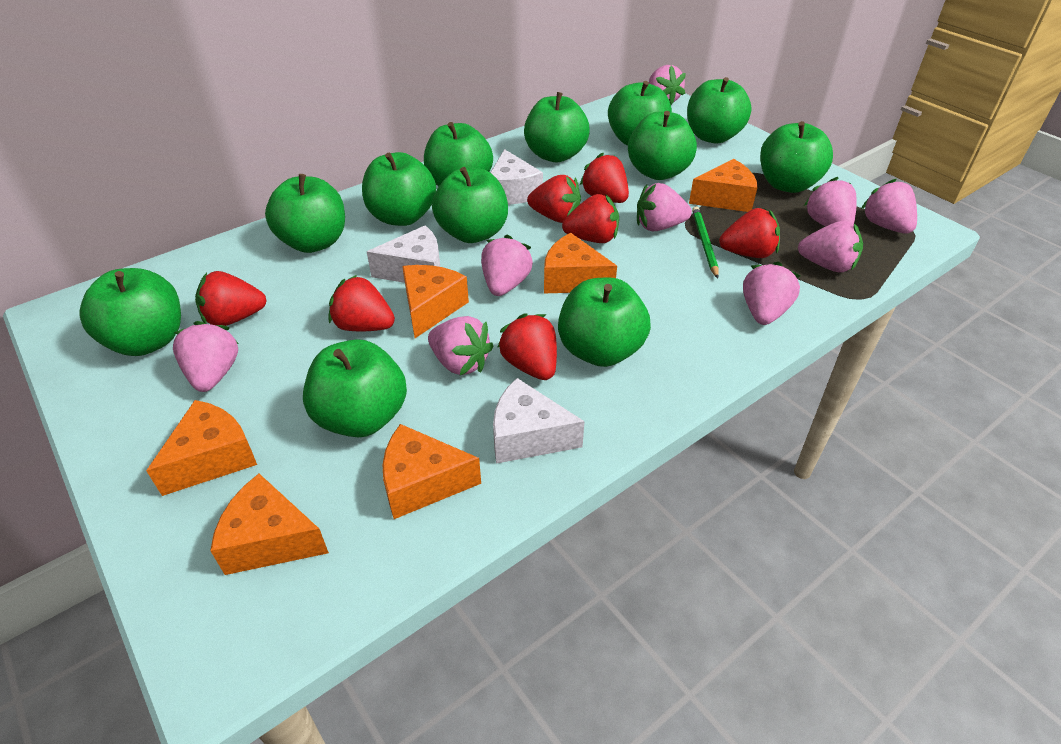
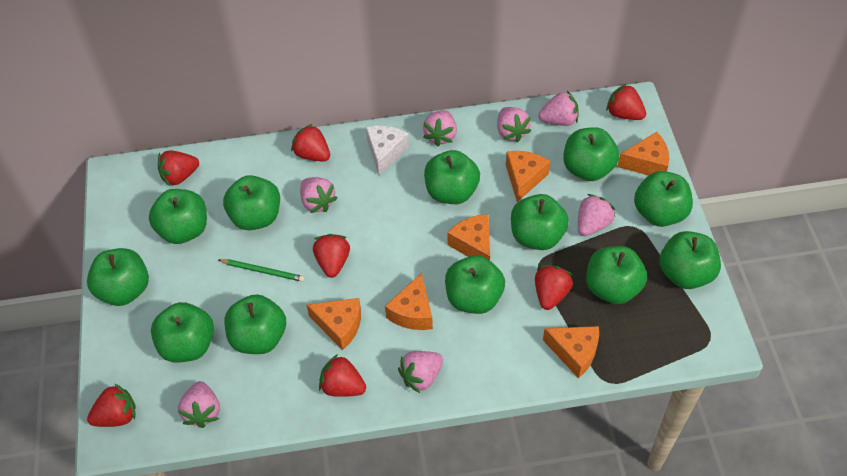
pink strawberry: [173,321,239,392] [428,316,493,375] [481,235,533,296] [637,183,692,231] [649,65,686,105] [743,262,801,325] [798,221,863,272] [804,177,856,227] [861,179,917,234] = 9 -> [178,381,220,428] [300,177,337,213] [398,351,443,393] [423,110,457,147] [497,107,531,143] [538,91,579,126] [578,194,615,236] = 7
white cheese: [367,225,440,283] [490,149,543,205] [493,378,585,464] = 3 -> [366,126,409,176] = 1

